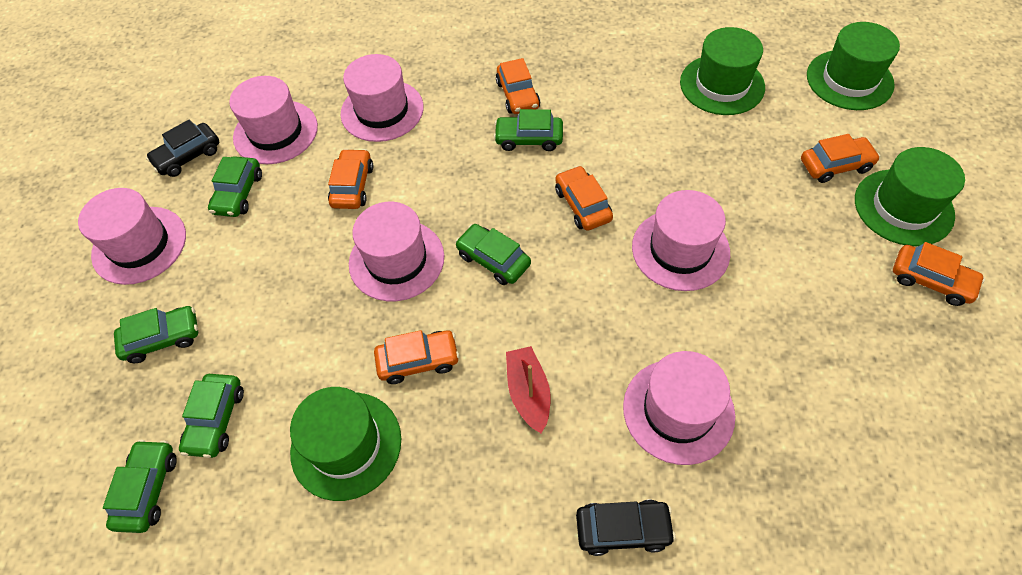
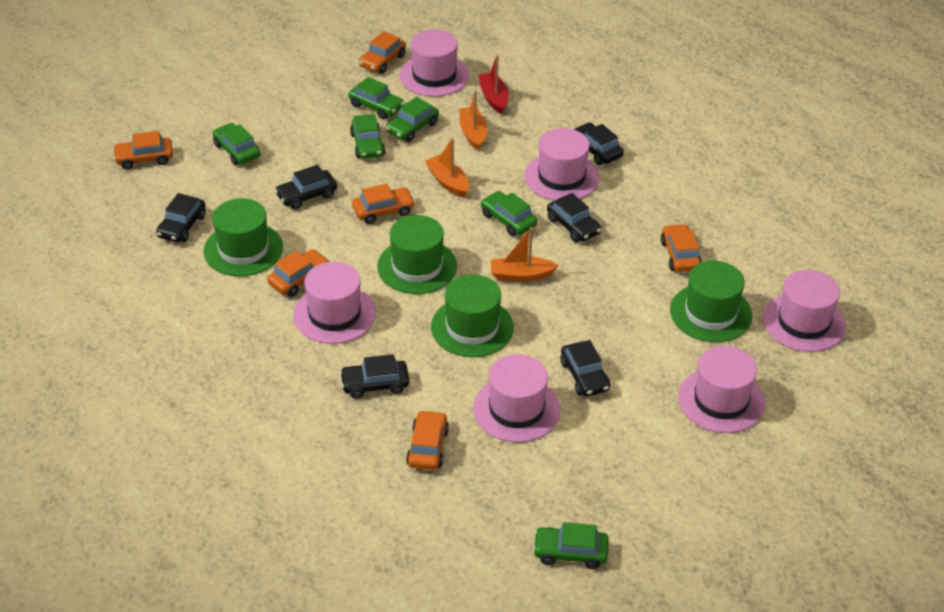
black car: [146,119,219,177] [576,500,676,556] = 2 -> [156,193,206,242] [275,165,337,209] [340,354,409,399] [547,193,602,242] [560,340,610,397] [573,122,624,165] = 6
orange boat: none = 0 -> [425,138,469,198] [460,91,488,151] [491,227,559,282] = 3

